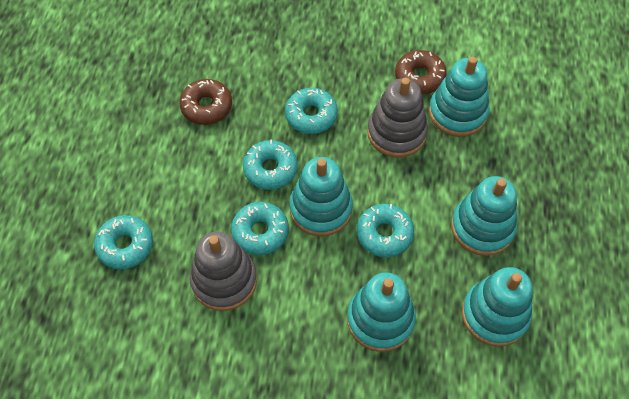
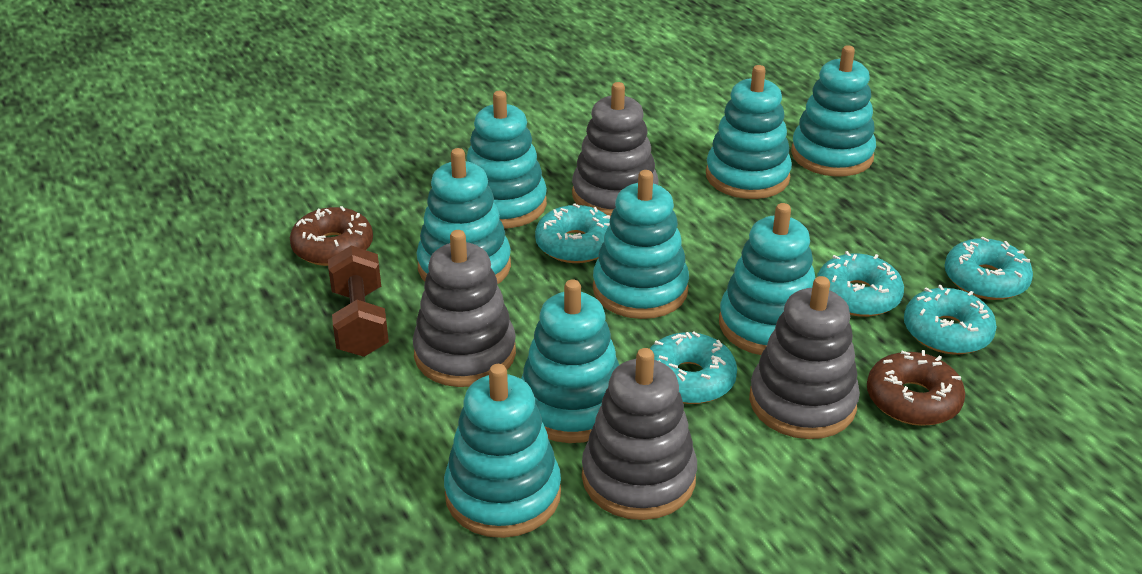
brown dumbbell: none = 0 -> [328,245,389,357] = 1
grey stacking toy: [190,231,257,311] [367,78,428,157] = 2 -> [413,230,516,387] [572,82,659,217] [582,348,697,520] [749,276,860,439] = 4
turquoise stacking toy: [290,157,353,236] [347,273,416,352] [429,57,490,137] [451,176,517,256] [462,267,533,347] = 5 -> [416,148,511,285] [444,364,561,538] [466,91,547,228] [521,280,619,443] [593,170,689,319] [706,65,792,199] [719,203,815,355] [791,45,876,177] = 8

